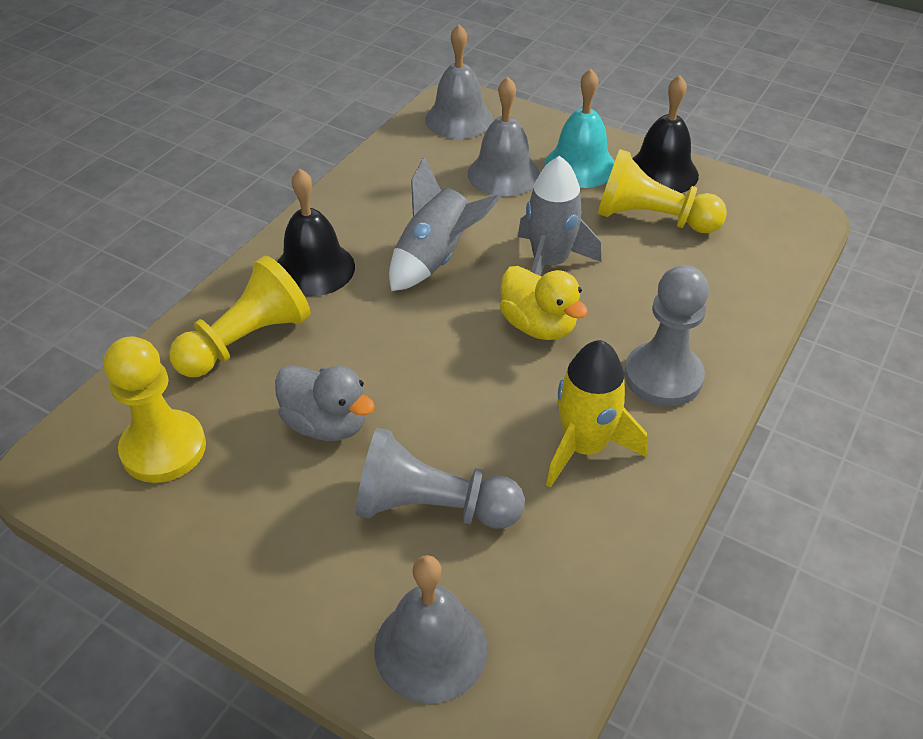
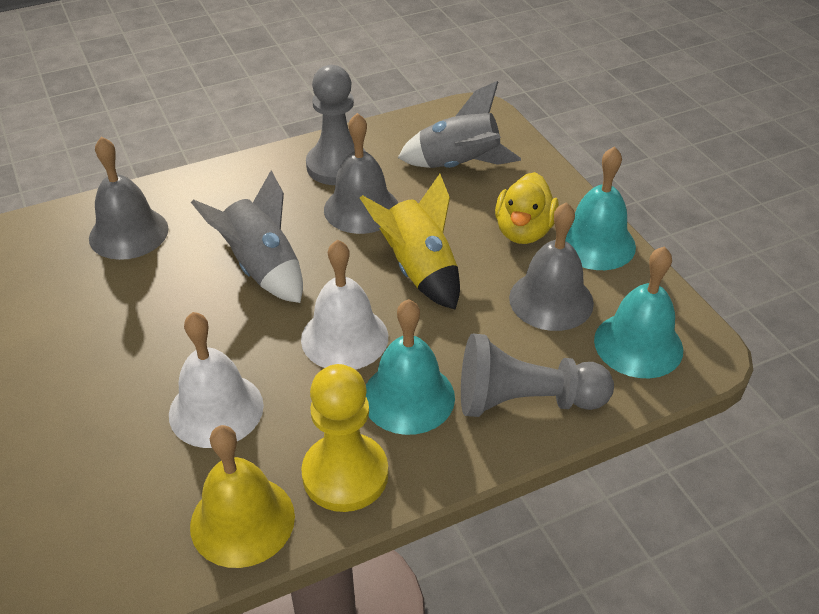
black bell: [277,169,355,297] [632,75,699,193] = 2 -> none = 0
grey duck: [275,365,375,441] = 1 -> none = 0
turquoise bell: [544,69,615,188] = 1 -> [366,299,455,435] [565,146,636,270] [594,247,683,378] = 3
white bell: none = 0 -> [169,312,264,448] [301,240,388,370] = 2
yellow bell: none = 0 -> [190,425,295,568] = 1
yellow pawn: [104,336,206,483] [169,256,311,377] [597,149,727,233] = 3 -> [301,364,388,512] = 1

